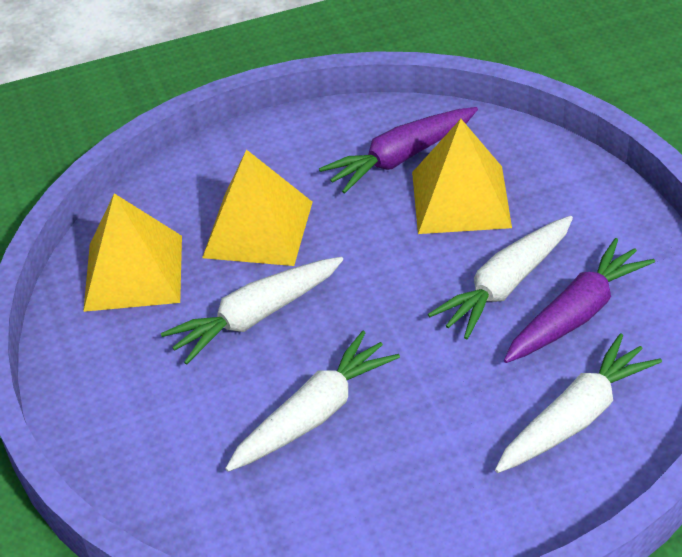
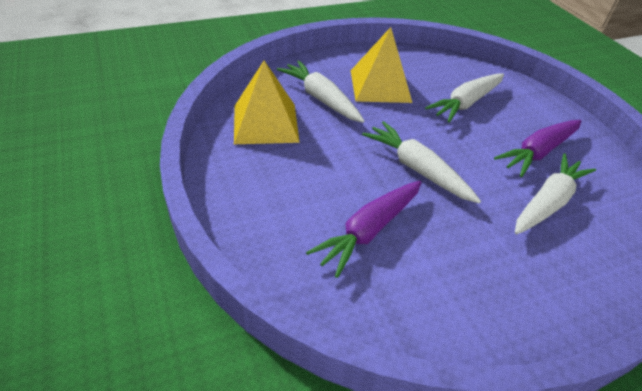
yellow pyramid: [83,193,182,312] [202,149,312,266] [412,119,512,234] = 3 -> [234,60,300,144] [351,27,412,103] = 2

